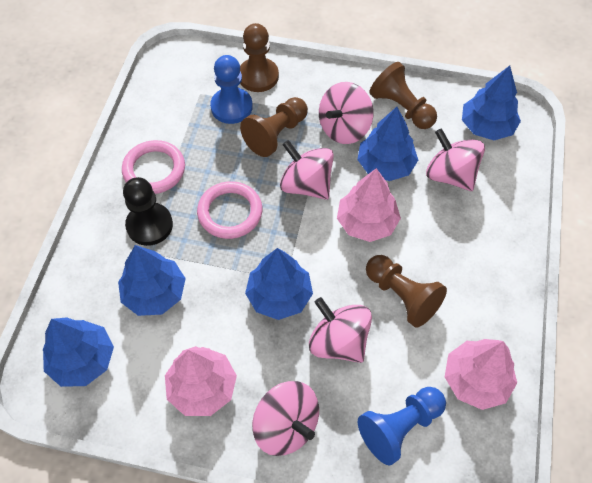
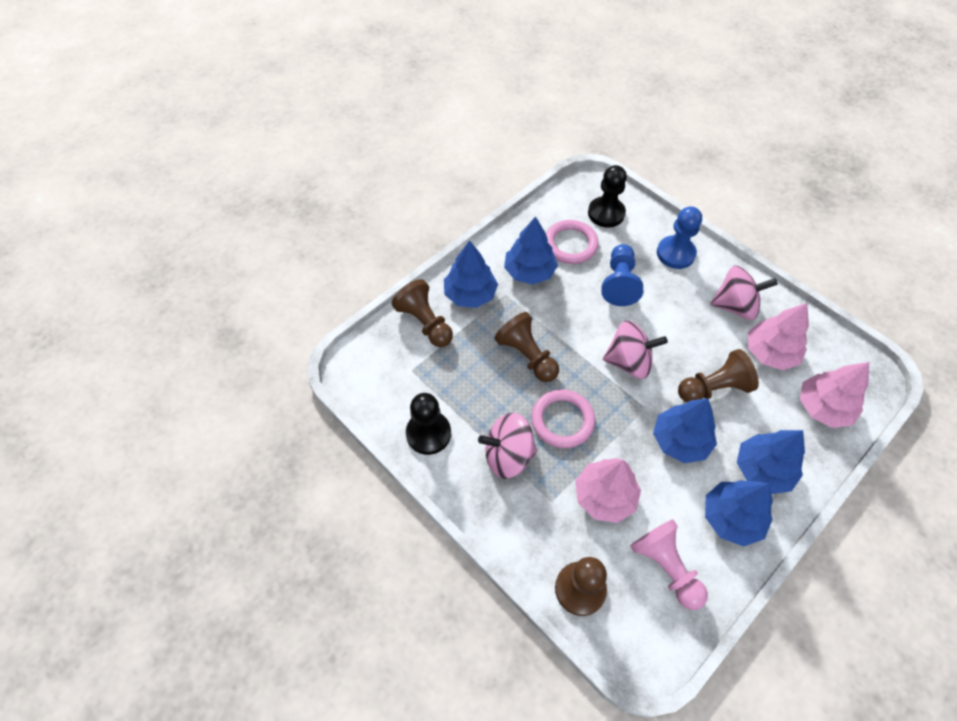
black pawn: [123,177,173,246] = 1 -> [406,393,451,455] [588,165,627,228] = 2
pink pawn: none = 0 -> [630,519,708,610] = 1
pink spinning top: [252,381,319,456] [280,140,334,200] [309,297,372,363] [319,82,373,144] [426,128,485,191] = 5 -> [478,413,537,479] [603,320,668,379] [710,265,778,320] = 3

